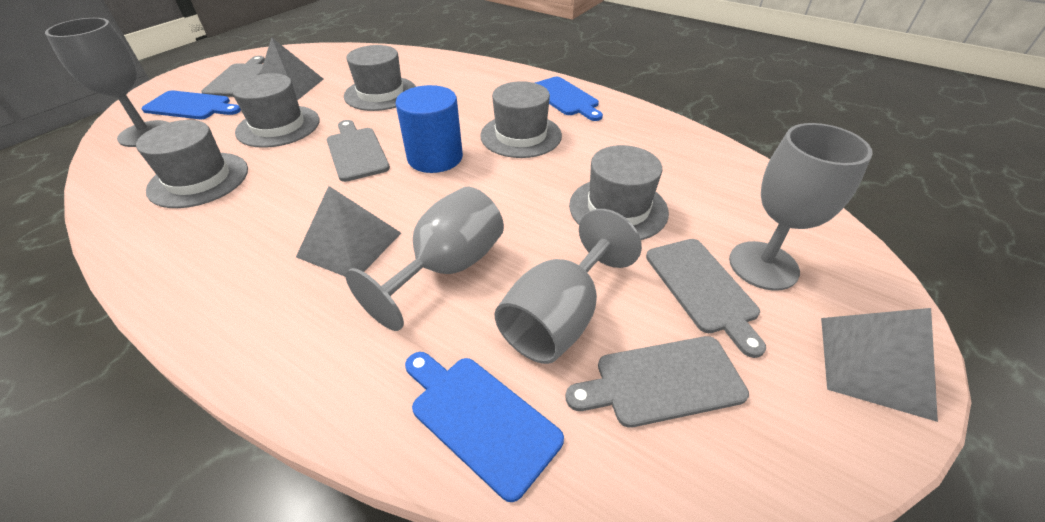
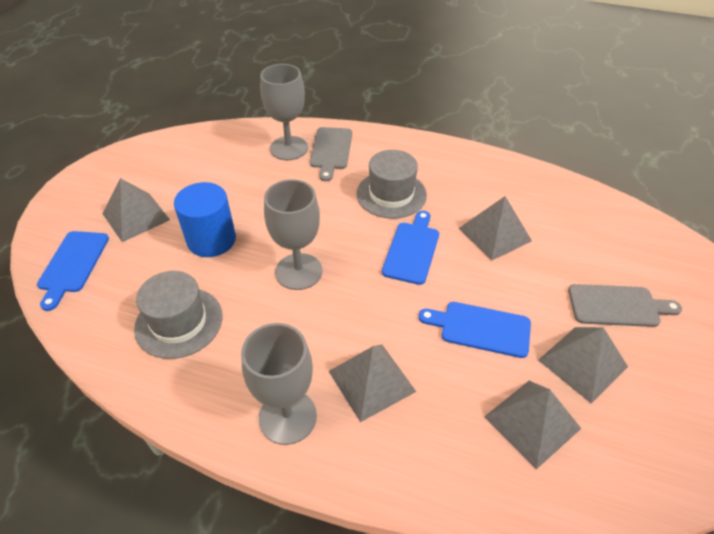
grey cutting board: [201,56,265,97] [327,120,390,182] [565,336,749,428] [646,239,766,358] = 4 -> [310,127,352,181] [568,284,682,327] = 2
grey goblet: [45,18,169,147] [346,187,504,331] [494,209,642,364] [729,123,873,291] = 4 -> [241,323,317,445] [260,64,308,160] [264,179,322,290] = 3
grey hat: [136,120,248,208] [232,73,320,148] [344,45,416,111] [480,81,562,158] [569,145,669,240] = 5 -> [134,271,223,359] [356,150,427,219] = 2
grey pyramid: [260,37,323,100] [296,186,401,277] [821,308,938,422] = 3 -> [103,178,170,242] [329,344,416,422] [459,196,532,261] [484,381,582,469] [538,327,628,404] = 5

